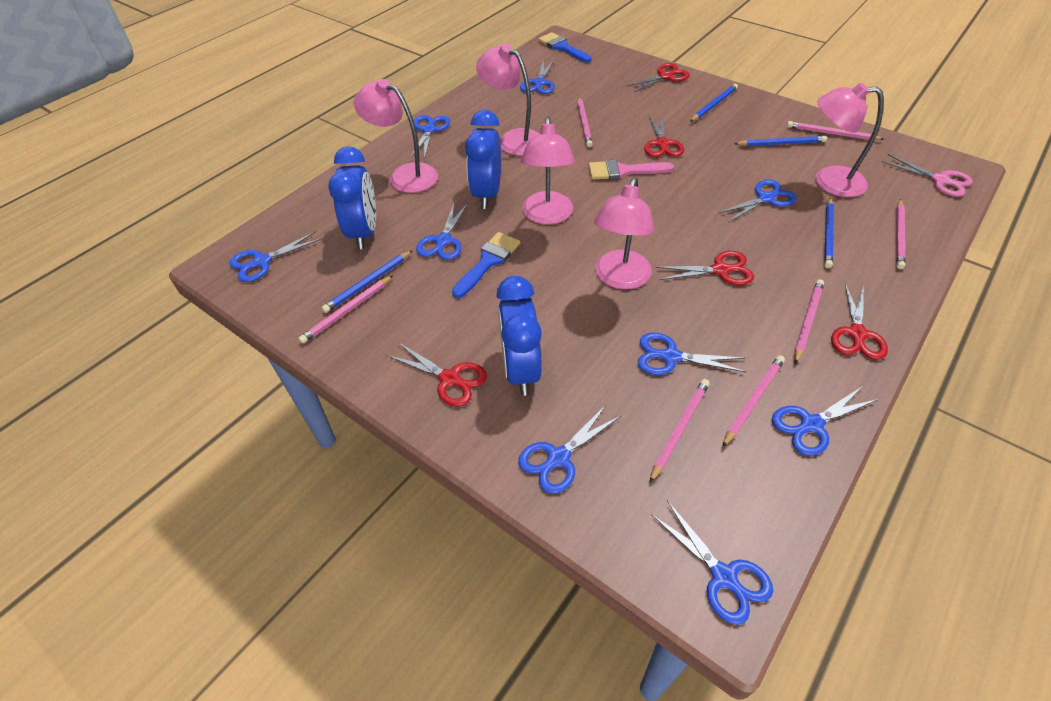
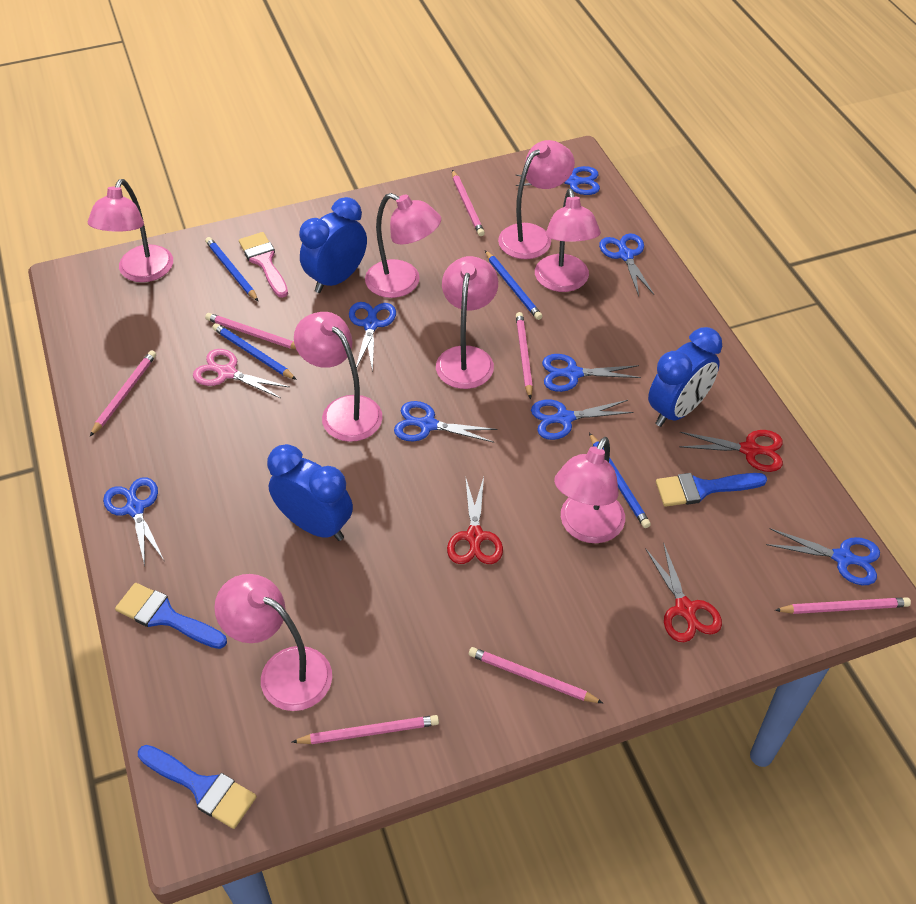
blue brush: [452,232,520,298] [538,32,592,62] = 2 -> [115,583,227,649] [138,745,257,829] [656,473,767,507] = 3
blue scissors: [229,231,322,282] [411,115,450,159] [416,203,468,260] [518,405,621,494] [520,59,555,94] [638,332,746,375] [651,501,773,625] [718,179,797,223] [772,386,879,456] = 9 -> [103,477,164,566] [349,302,396,372] [394,401,498,443] [515,166,600,195] [531,399,634,440] [542,354,641,392] [599,233,654,296] [766,528,880,585] = 8
pink lamp: [354,79,438,193] [476,44,540,156] [521,117,575,225] [594,177,654,289] [816,83,884,197] = 5 -> [88,179,173,282] [214,574,332,711] [294,312,383,442] [365,193,441,298] [436,256,498,389] [498,140,575,259] [535,188,601,292] [554,437,625,543] = 8
red scissors: [387,342,487,407] [626,63,690,92] [644,114,684,157] [656,251,754,285] [831,283,888,360] = 5 -> [447,476,503,564] [645,542,722,642] [679,430,783,472] = 3

